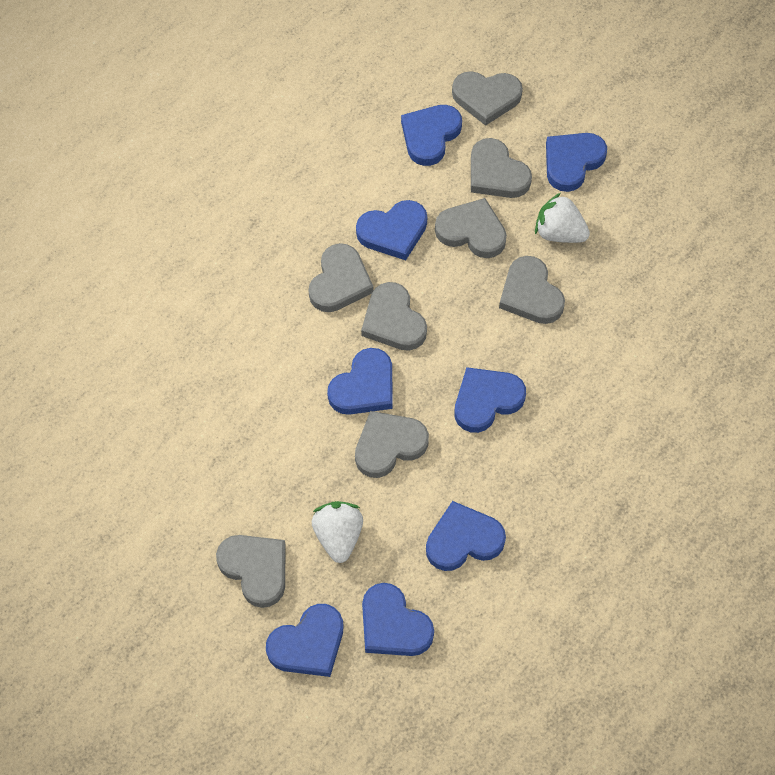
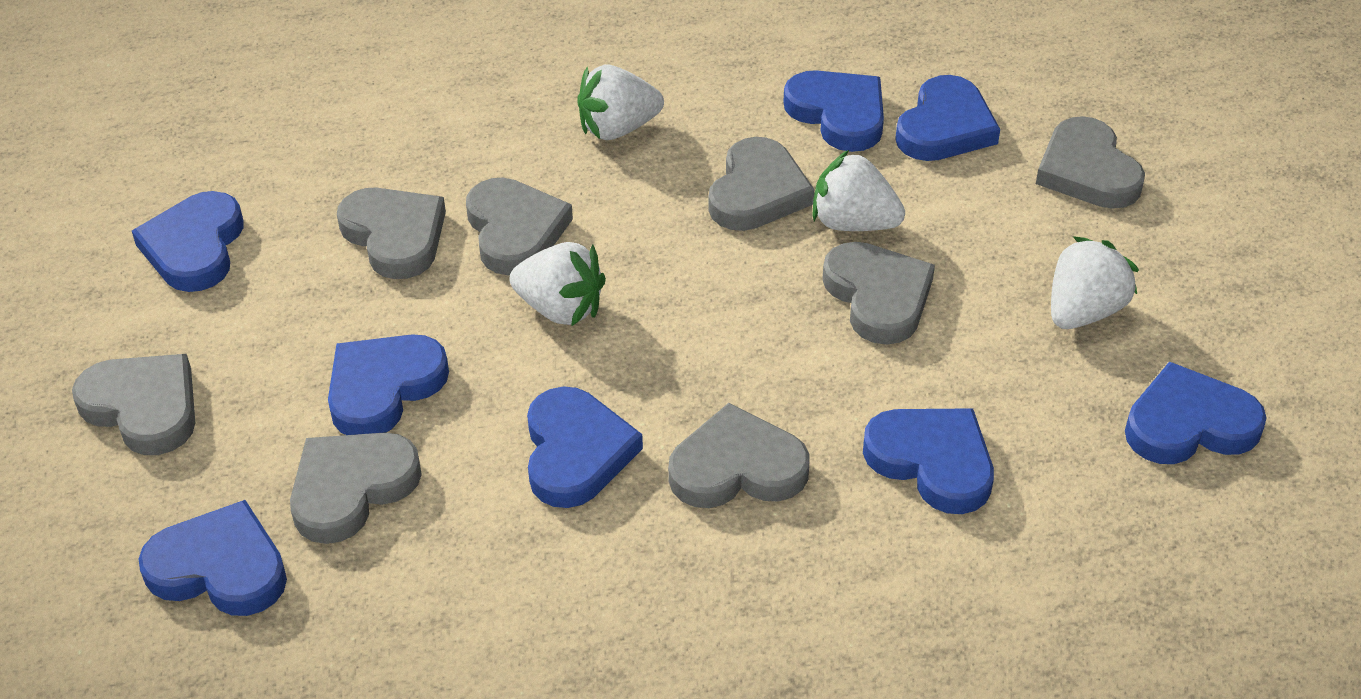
white strawberry: [312,501,363,563] [535,193,590,243] = 2 -> [509,242,606,326] [577,65,664,140] [812,150,905,231] [1051,236,1139,329] = 4

